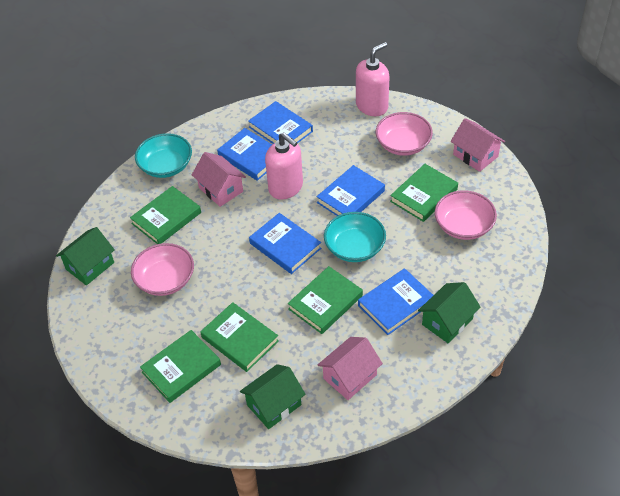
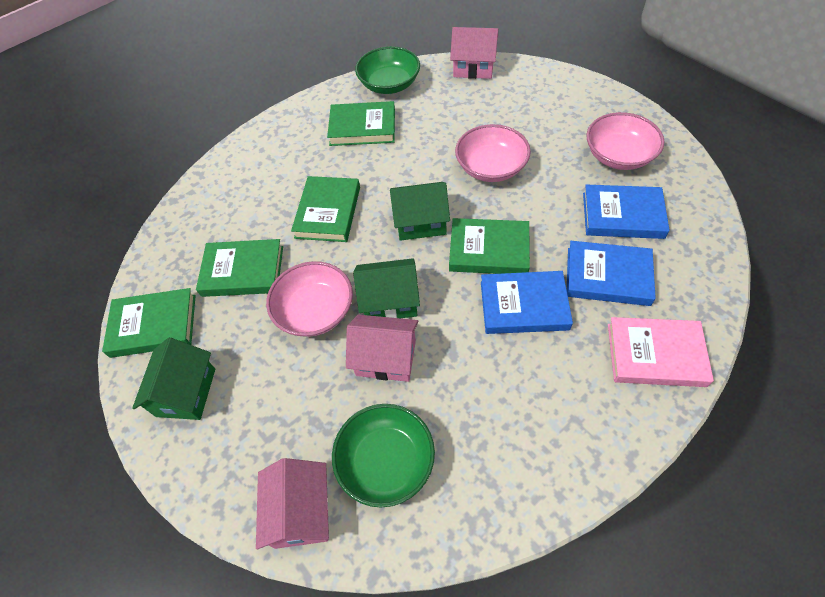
blue book: [217,128,272,181] [248,101,313,144] [249,213,321,274] [317,165,385,216] [358,268,433,335] = 5 -> [481,271,573,334] [567,241,656,306] [583,185,670,239] = 3
green bowl: none = 0 -> [332,404,435,508] [355,46,420,94] = 2
pink book: none = 0 -> [608,317,714,387] = 1
pink soap dispenser: [265,132,303,200] [356,42,390,116] = 2 -> none = 0
turquoise bowl: [135,133,192,178] [324,212,386,262] = 2 -> none = 0

